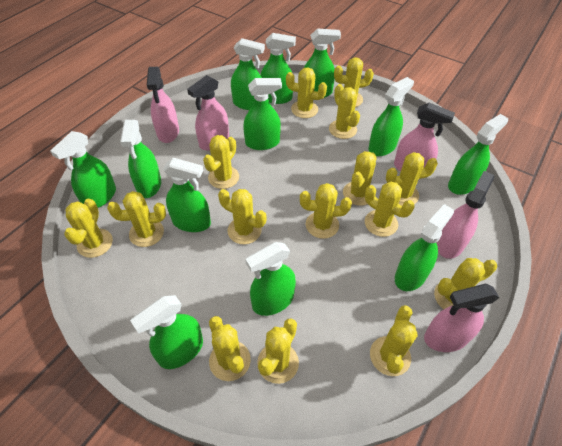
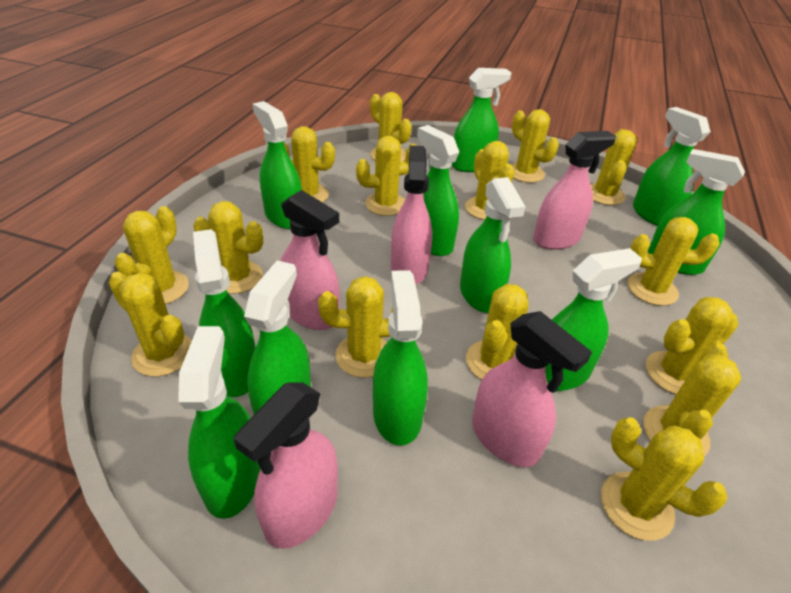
green spray bottle: [50,131,116,208] [120,120,161,198] [130,295,203,369] [163,158,211,232] [231,38,265,110] [243,78,282,150] [245,242,296,316] [260,33,296,104] [304,28,341,98] [368,77,414,156] [395,204,454,291] [448,114,508,195] = 12 -> [178,326,261,519] [193,229,256,397] [244,261,311,414] [253,101,302,229] [373,270,428,446] [417,125,459,256] [452,68,511,172] [460,177,526,313] [545,248,642,391] [633,107,711,226] [648,149,745,275] = 11

